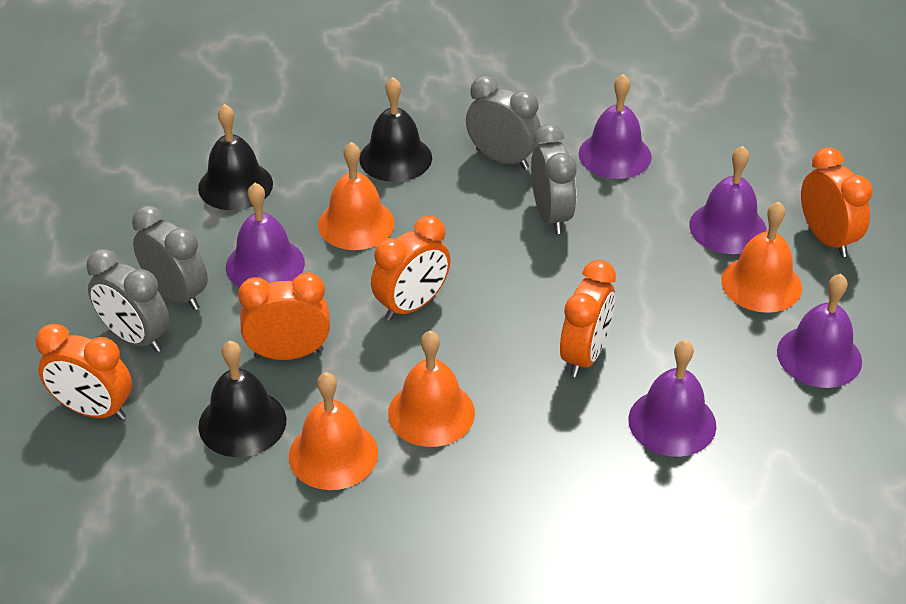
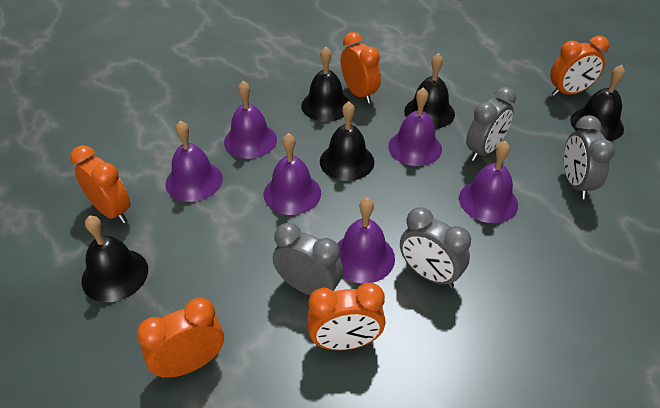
black bell: [198,104,273,210] [198,341,286,457] [359,77,432,182] = 3 -> [82,215,148,302] [301,47,350,122] [320,101,374,181] [404,53,455,129] [570,65,625,141] = 5
orange bell: [289,372,378,490] [318,142,395,250] [388,331,475,447] [721,202,802,313] = 4 -> none = 0
purple bell: [226,183,305,288] [579,74,652,179] [628,340,716,457] [689,146,767,254] [777,274,862,388] = 5 -> [166,121,223,202] [224,81,277,159] [264,133,321,215] [337,198,395,283] [388,87,442,166] [459,141,518,223] = 6

